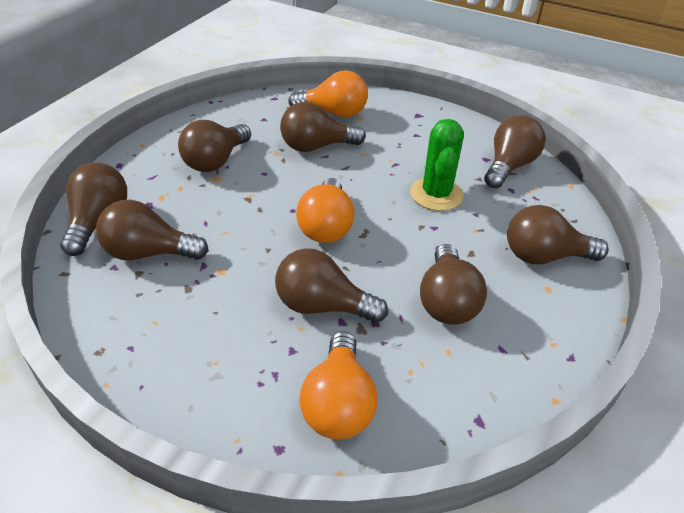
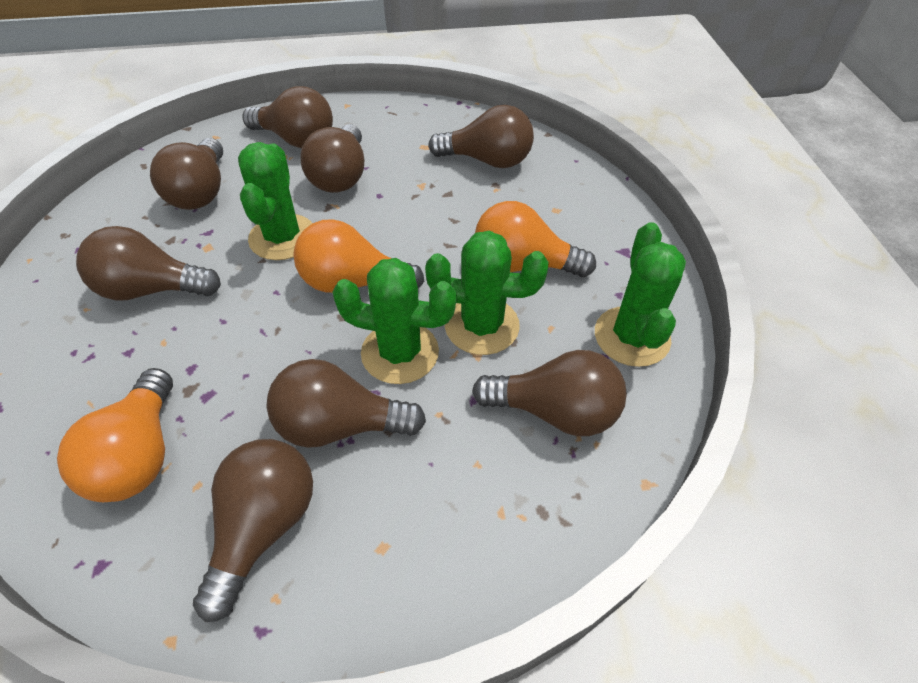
green cactus: [410,119,464,211] = 1 -> [238,142,312,260] [332,258,457,384] [425,230,549,355] [595,222,686,367] = 4

